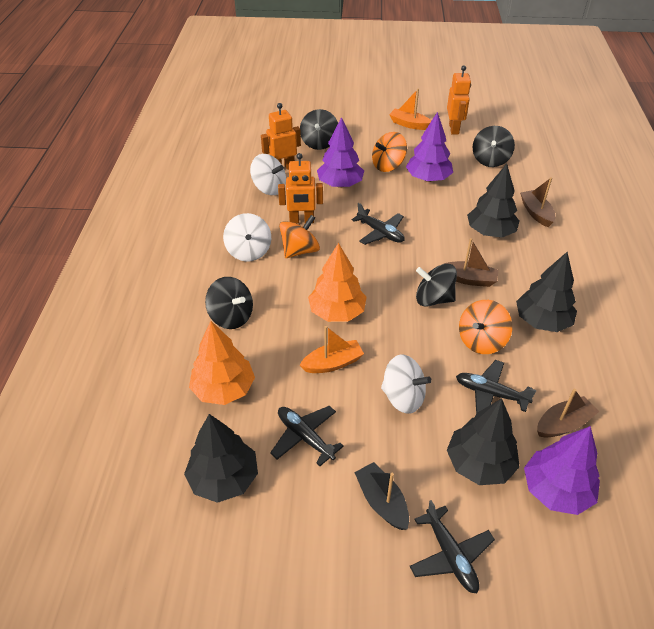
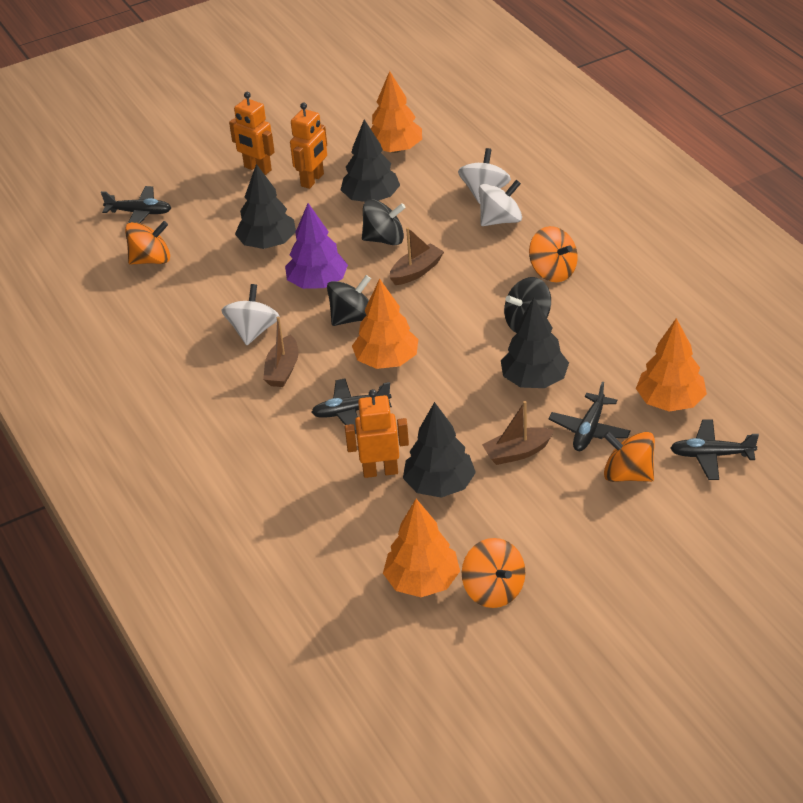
black boat: [354,462,409,530] = 1 -> none = 0
black spinning top: [205,277,253,329] [300,109,338,150] [416,264,457,307] [473,126,515,167] = 4 -> [327,275,371,326] [362,199,406,245] [504,277,551,333] = 3
orange boat: [300,326,364,373] [389,89,431,130] = 2 -> none = 0
orange spinning top: [279,215,320,258] [372,132,407,172] [459,300,512,354] = 3 -> [125,221,170,265] [462,538,525,608] [529,226,578,282] [604,431,655,482] = 4
orange tree: [189,321,255,405] [308,243,367,322] = 2 -> [352,279,418,369] [371,71,422,153] [383,499,460,597] [636,318,707,412] = 4
purple tree: [317,117,364,188] [406,112,453,182] [524,426,600,515] = 3 -> [285,203,348,289] = 1

